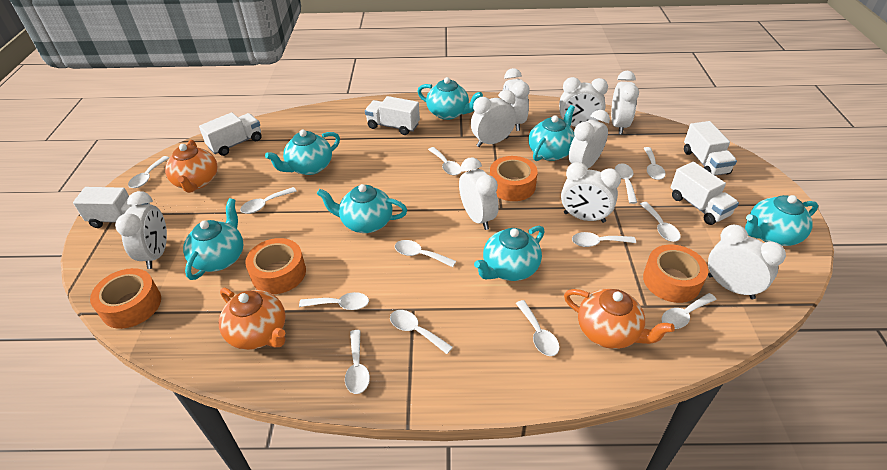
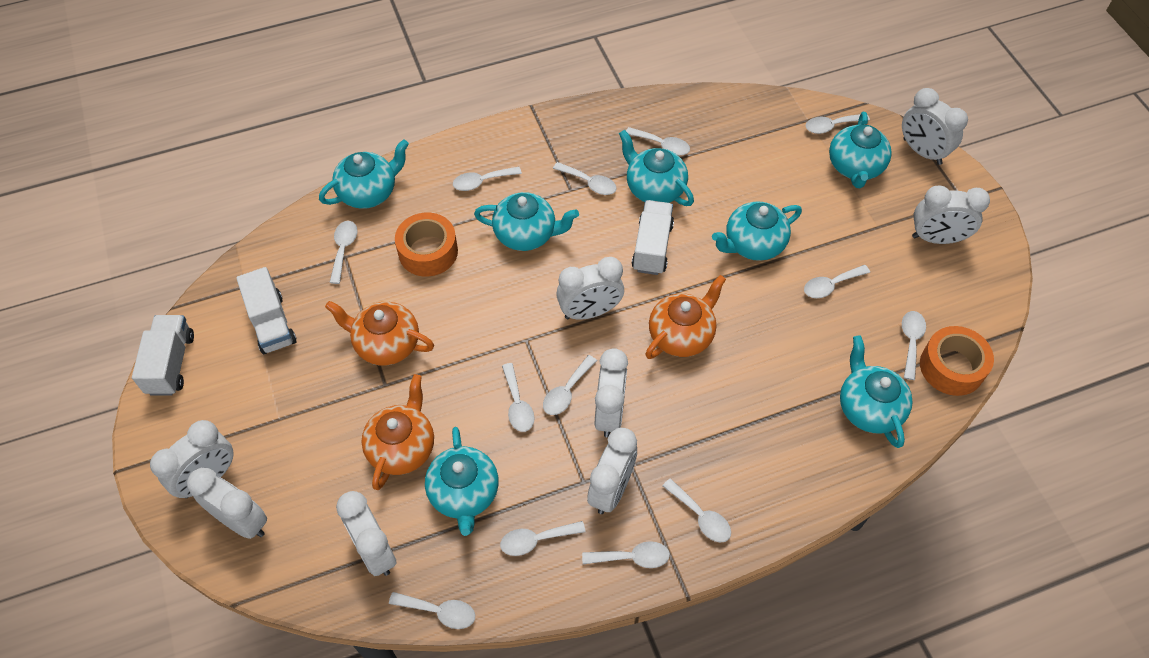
orange tape: [90,268,161,329] [245,238,306,294] [490,156,538,201] [643,245,708,303] = 4 -> [395,213,458,277] [920,326,994,396] = 2
white clock: [115,191,167,269] [459,157,499,230] [471,90,516,147] [503,68,530,131] [559,77,608,127] [561,162,621,223] [569,110,610,168] [611,71,639,134] [708,225,786,299] = 9 -> [150,420,234,498] [187,468,267,539] [336,491,397,576] [556,257,624,320] [587,428,637,514] [595,348,628,437] [902,88,968,165] [912,186,990,244] = 8
white truck: [73,187,150,228] [199,112,262,156] [365,96,420,135] [671,162,739,225] [684,121,737,176] = 5 -> [132,315,194,395] [236,267,297,354] [632,200,674,275] = 3

